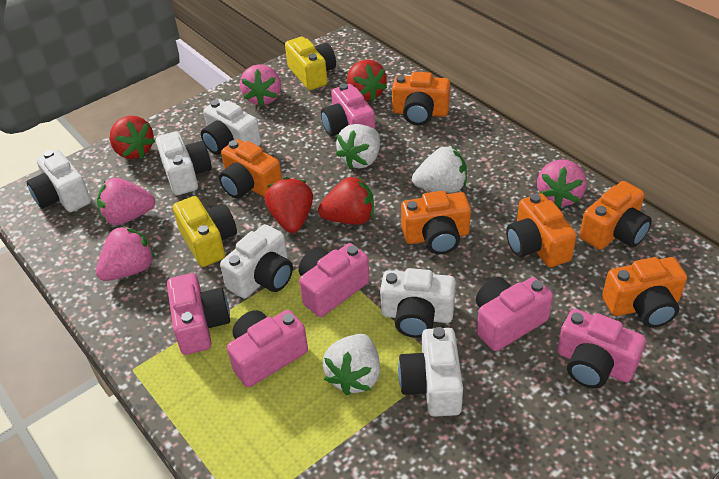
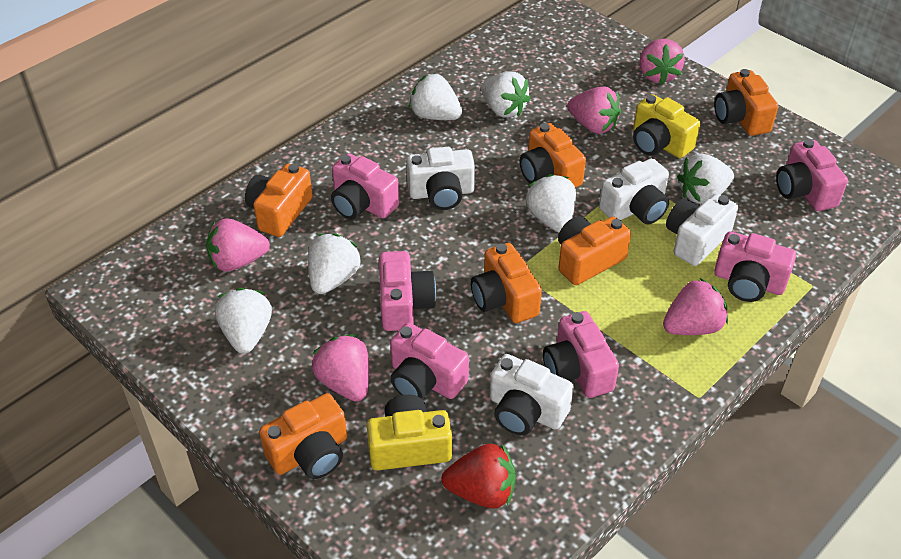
pink strawberry: [96,226,155,281] [97,178,155,225] [240,64,281,107] [537,160,587,207] = 4 -> [206,219,270,271] [312,334,369,402] [567,86,621,134] [640,39,685,84] [663,278,728,335] = 5
red strawberry: [110,116,155,159] [265,177,313,233] [318,176,374,224] [347,60,387,101] = 4 -> [442,444,516,509] = 1
white camera: [26,149,91,212] [156,131,212,195] [201,99,261,155] [220,224,293,299] [380,268,456,338] [398,327,463,417] = 6 -> [406,147,475,210] [490,354,574,435] [599,158,669,224] [666,193,738,266] = 4
white strawberry: [323,334,380,395] [336,124,380,169] [412,147,467,193] = 3 -> [215,288,272,354] [308,233,361,294] [409,74,462,120] [481,72,531,118] [526,174,576,232] [677,153,734,204] = 6

